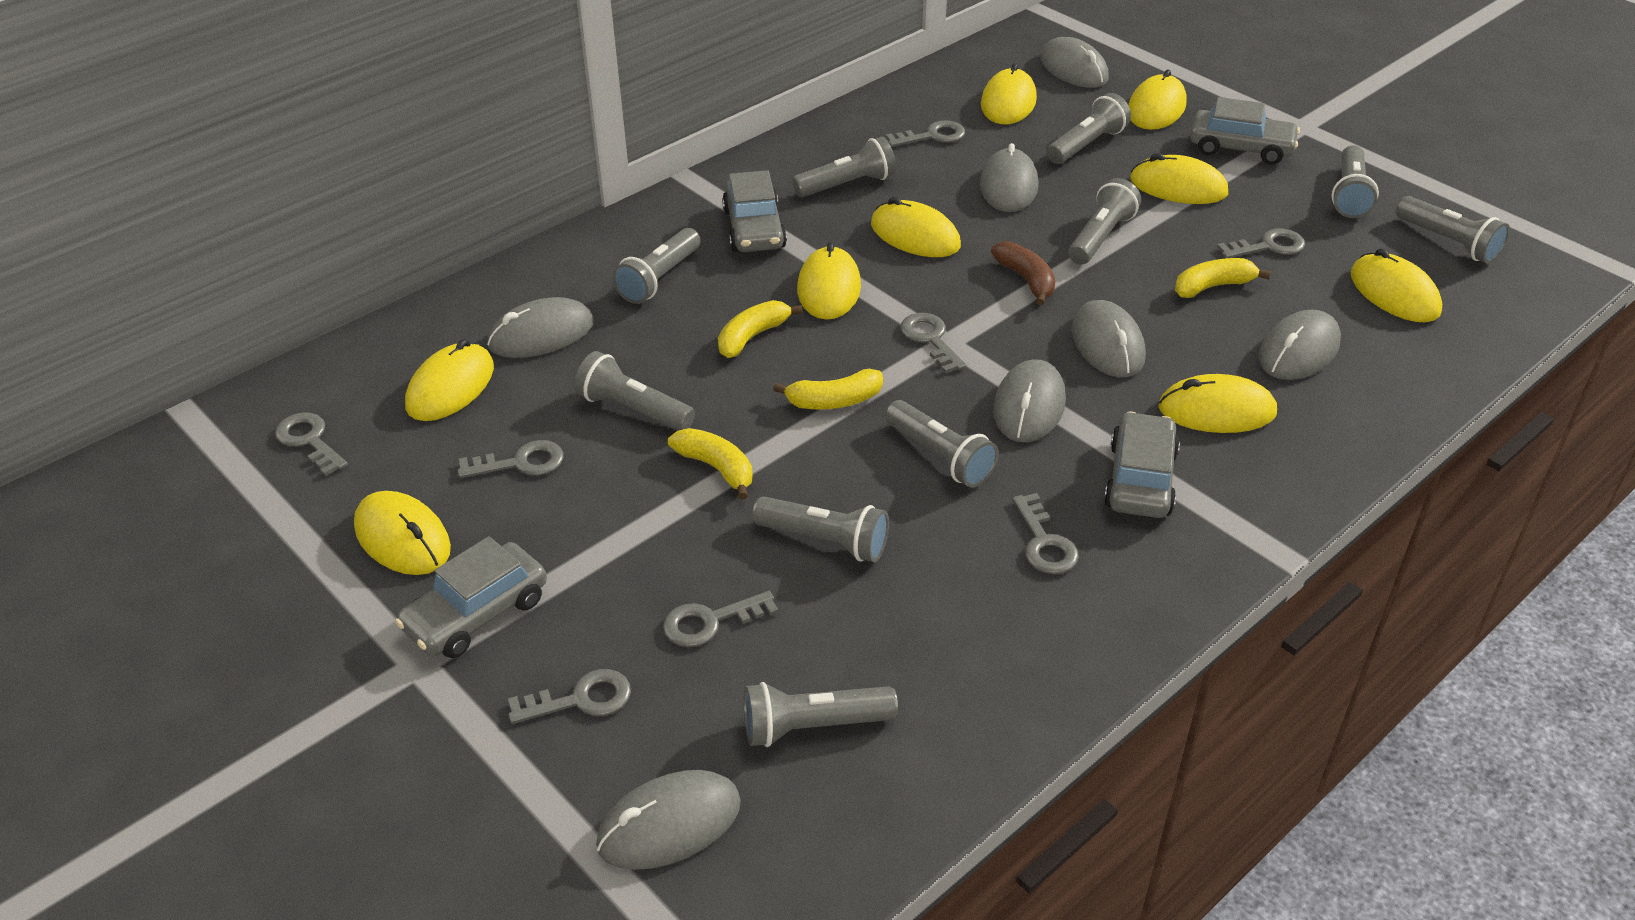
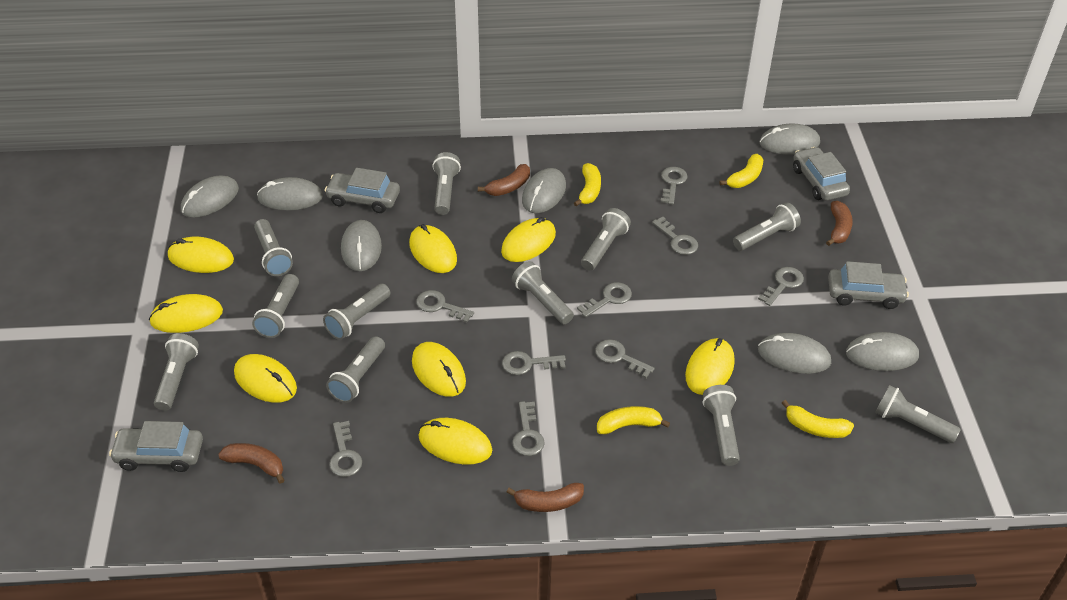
brown banana: [991,241,1055,305] = 1 -> [218,443,285,484] [478,164,530,196] [507,483,584,512] [826,201,853,246] = 4
grey flashlight: [574,351,695,431] [612,228,701,304] [744,682,898,747] [752,496,889,562] [792,137,896,197] [885,400,999,487] [1047,93,1131,164] [1068,178,1141,265] [1332,146,1379,218] [1396,196,1510,264] = 10 -> [154,333,199,411] [252,274,299,338] [254,219,293,276] [323,284,390,340] [326,336,385,403] [433,152,461,215] [512,261,574,324] [581,208,631,271] [703,385,740,466] [733,203,801,251] [875,385,961,443] = 11
grey key: [275,412,348,476] [458,440,564,478] [508,669,631,724] [663,591,778,647] [886,121,965,147] [900,313,966,374] [1012,493,1079,574] [1217,229,1305,258] = 8 -> [329,421,362,477] [416,290,474,323] [502,351,566,375] [512,401,545,456] [577,282,632,317] [595,339,655,378] [652,216,698,255] [661,167,687,205] [758,267,804,306] = 9
yellow mouse: [354,491,451,575] [405,339,494,421] [797,242,861,320] [871,197,961,257] [981,63,1037,124] [1128,69,1187,130] [1130,153,1228,204] [1158,374,1277,433] [1350,249,1442,322] = 9 -> [149,294,223,333] [168,237,234,273] [234,354,297,403] [409,224,457,273] [412,342,466,397] [419,418,492,465] [501,217,556,262] [685,338,735,395] = 8

